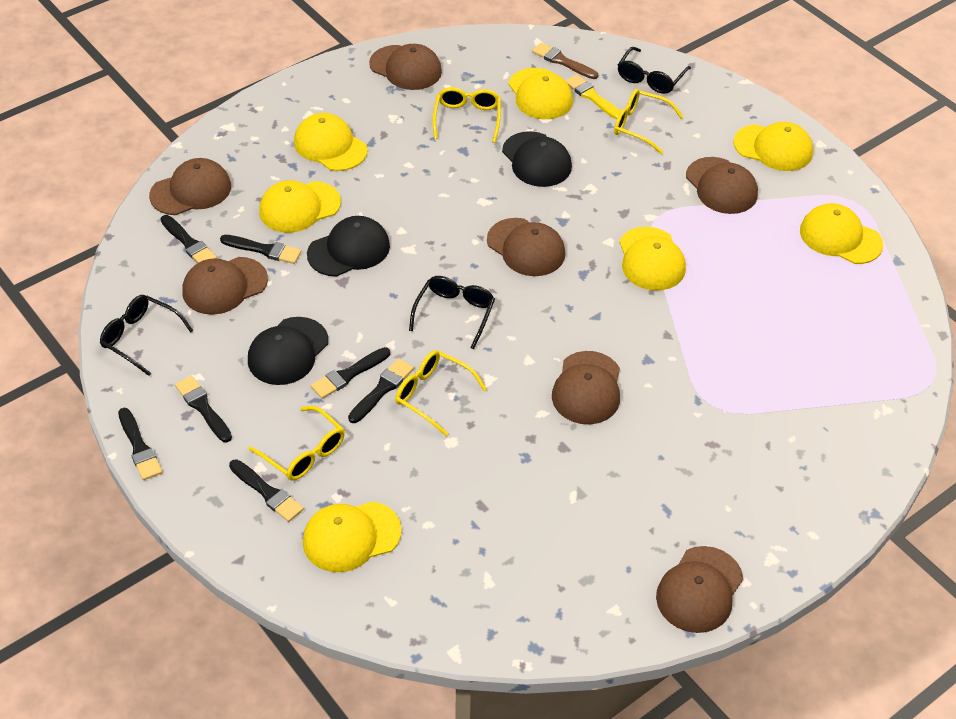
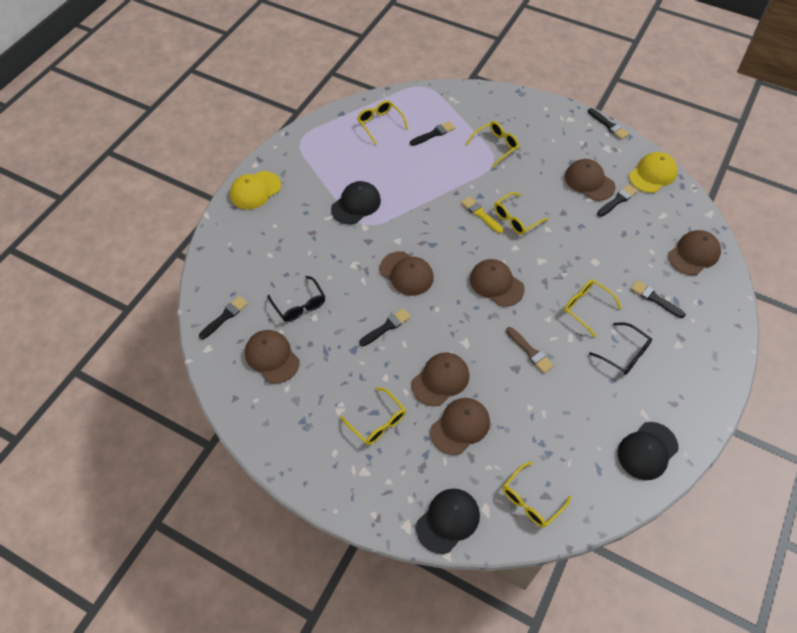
black brush: [118,408,162,480] [161,215,217,263] [175,376,232,442] [220,235,301,264] [229,459,304,522] [311,347,390,399] [348,358,414,423] = 7 -> [199,296,248,339] [359,308,411,346] [410,121,455,146] [588,108,629,139] [597,184,638,217] [631,280,686,318] = 6
black glasses: [100,295,193,376] [409,276,495,350] [618,47,691,94] = 3 -> [268,276,326,322] [589,322,652,375] = 2
yellow cap: [259,180,341,233] [294,113,368,171] [303,501,402,572] [508,68,573,119] [619,227,686,290] [733,122,813,171] [800,203,883,264] = 7 -> [230,171,281,209] [629,152,677,193] = 2
yellow glasses: [248,406,345,481] [395,350,486,436] [433,87,501,143] [614,89,683,154] = 4 -> [340,387,406,445] [357,100,408,144] [466,121,519,167] [494,192,549,235] [503,461,571,528] [564,279,622,337] = 6

